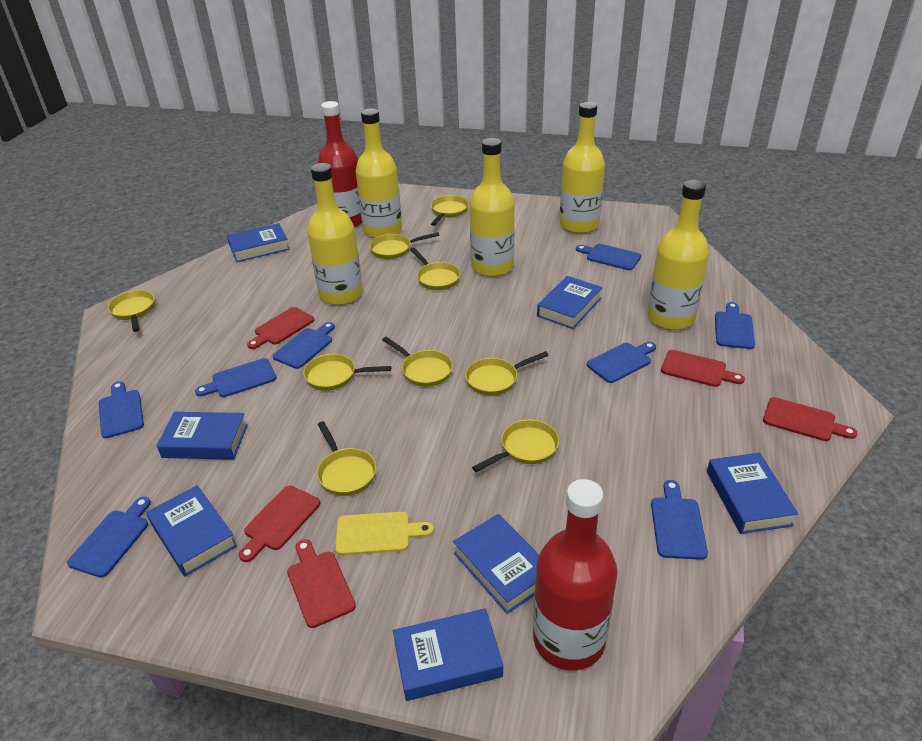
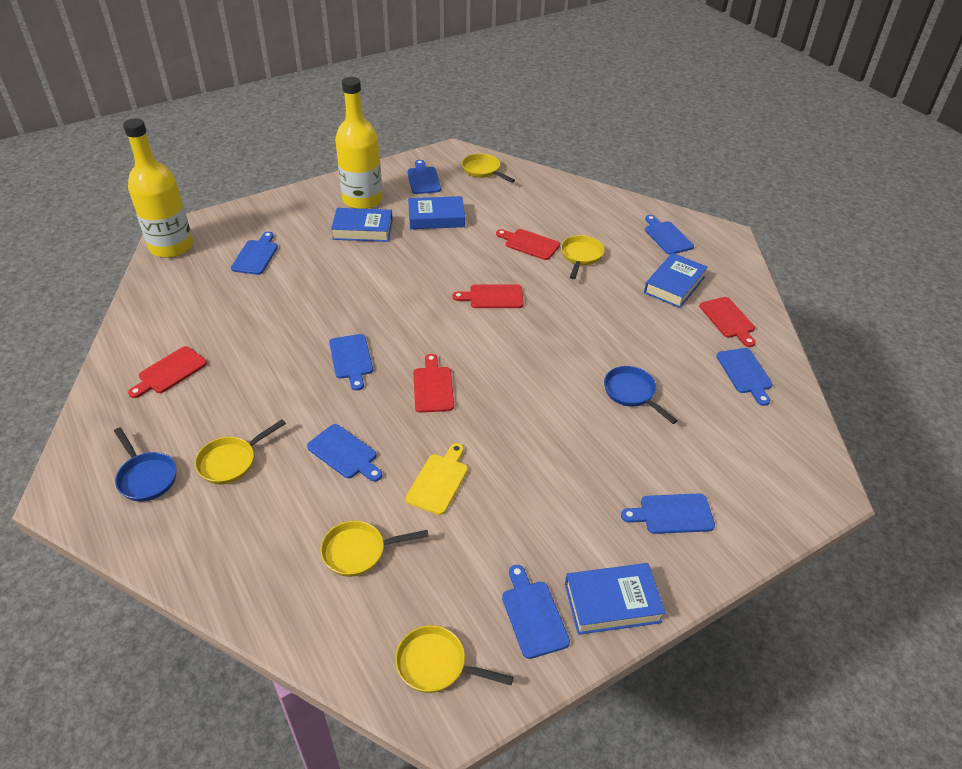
blue book: [146,485,237,577] [157,412,248,460] [227,223,290,262] [393,608,503,701] [453,514,539,614] [537,276,603,329] [707,453,798,534] = 7 -> [331,208,393,242] [408,196,465,229] [565,563,666,635] [644,253,708,308] = 4
blue pan: none = 0 -> [114,427,176,502] [604,366,678,424] = 2
red bottle: [318,101,362,227] [533,479,618,670] = 2 -> none = 0
yellow bottle: [307,163,363,305] [356,109,402,238] [470,138,515,277] [560,102,605,234] [647,180,709,330] = 5 -> [123,118,193,258] [335,77,383,209] = 2
yellow pan: [107,290,155,332] [303,354,391,391] [317,421,376,496] [369,232,440,259] [382,337,453,387] [410,247,461,290] [431,195,469,226] [465,351,549,396] [472,419,559,472] = 9 -> [195,419,286,484] [320,521,429,577] [395,625,513,693] [462,153,515,183] [561,235,604,279] = 5

